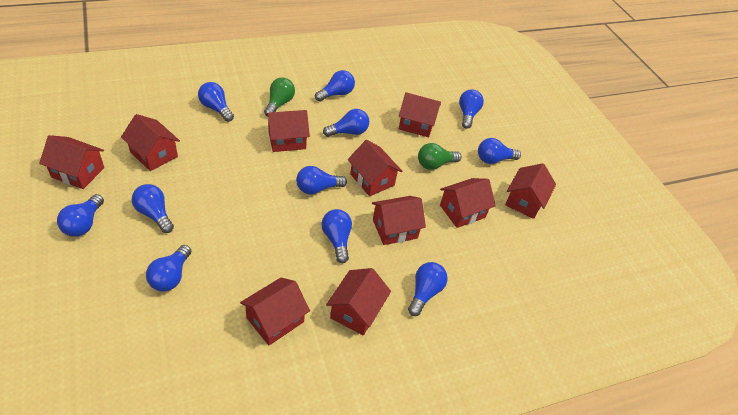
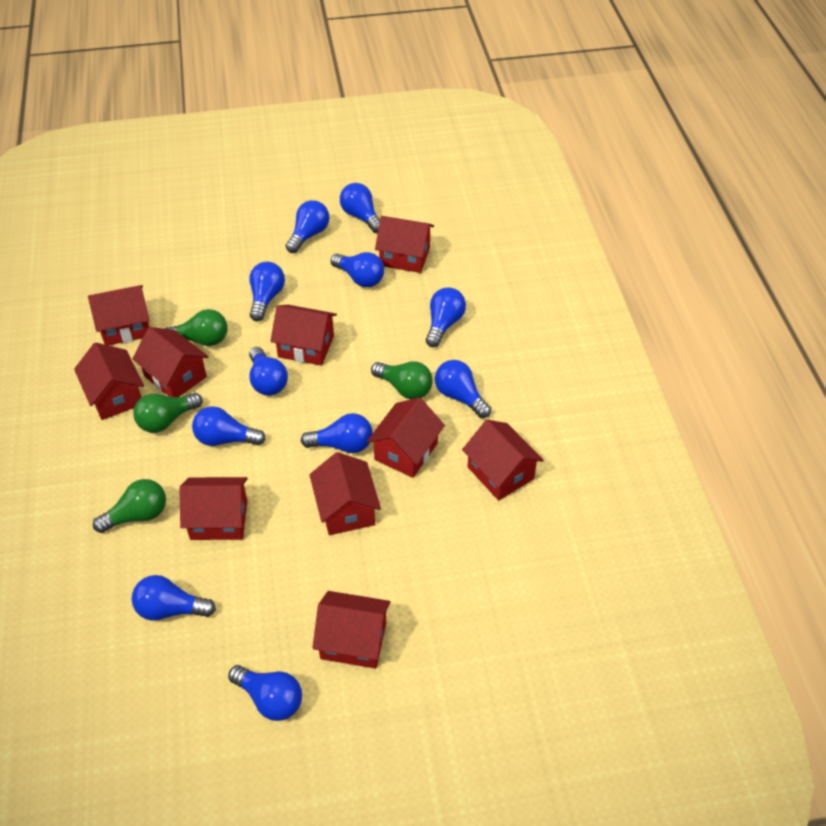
green light bulb: [264,77,295,117] [418,143,461,170] = 2 -> [93,479,166,533] [133,393,203,433] [165,309,227,346] [371,361,433,399] = 4

